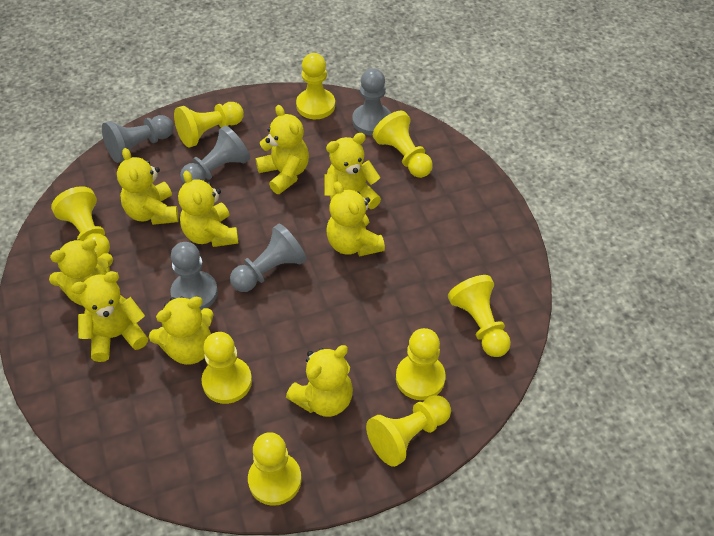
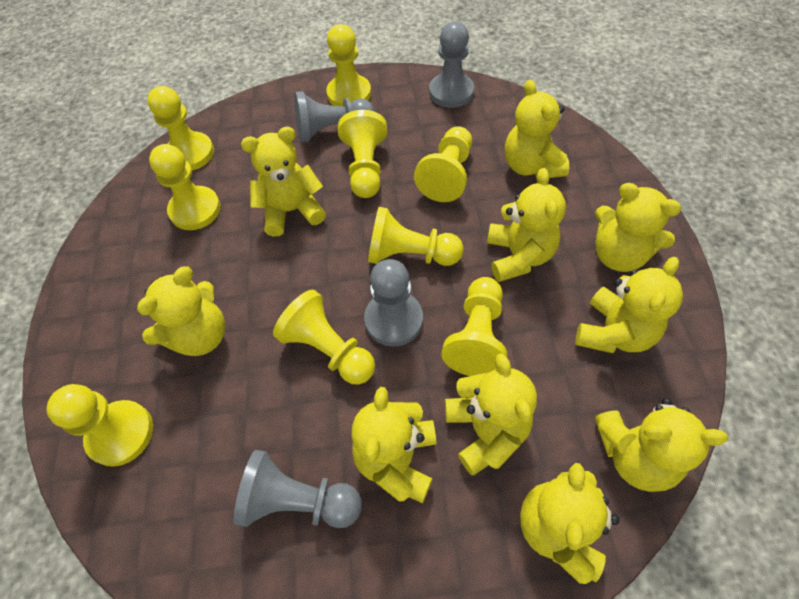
grey pawn: [102,115,174,163] [170,242,218,310] [180,125,250,184] [230,224,306,292] [352,68,391,136] = 5 -> [234,450,362,528] [294,91,375,143] [364,259,423,346] [429,22,474,108] = 4
yellow teddy bear: [49,238,113,306] [71,271,148,362] [117,148,179,225] [149,296,214,365] [178,170,238,247] [256,105,309,194] [286,345,353,417] [324,133,381,209] [326,181,385,257] = 9 -> [137,266,226,356] [241,127,326,237] [351,387,437,503] [445,354,537,476] [487,168,566,282] [505,80,569,178] [520,463,619,584] [575,257,683,353] [595,183,682,272] [595,398,728,492] = 10

